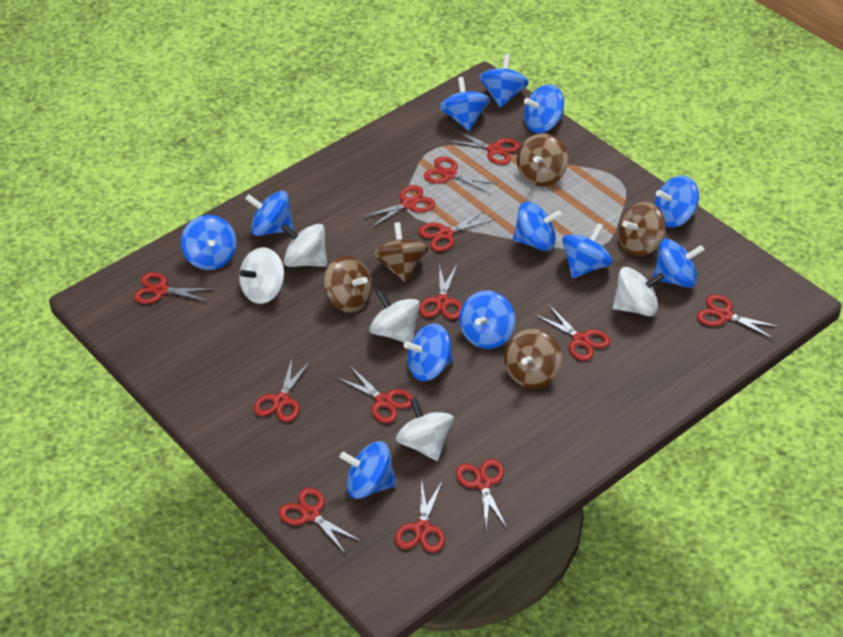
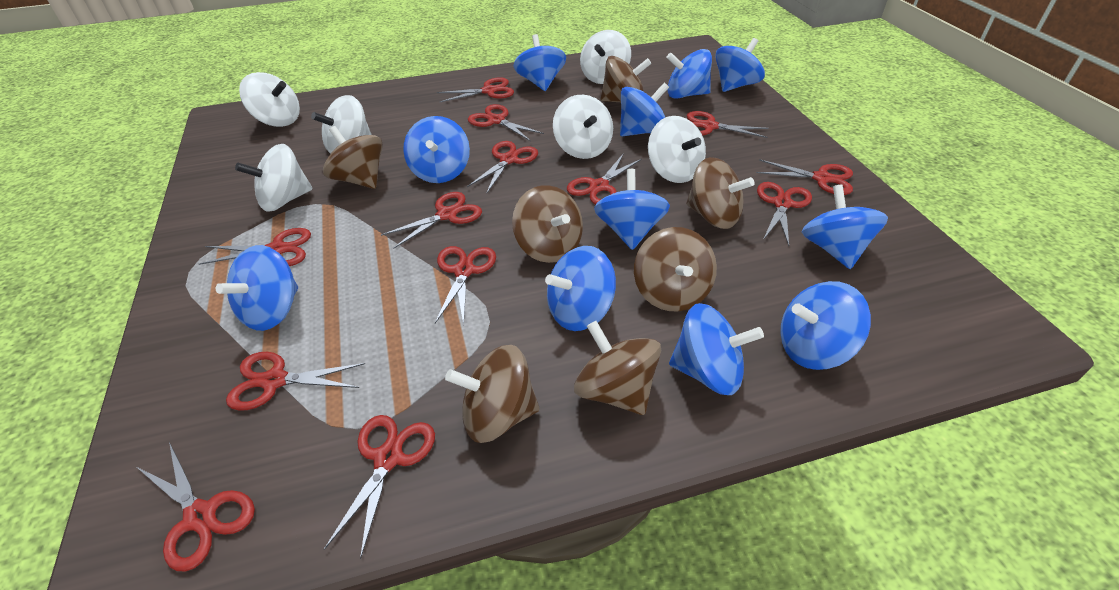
blue spinning top: [181,215,237,270] [245,191,294,236] [340,441,396,499] [404,323,454,381] [440,77,490,131] [459,290,515,349] [479,54,529,108] [513,202,562,251] [524,84,564,133] [562,223,612,278] [652,239,704,288] [654,175,699,228] = 12 -> [216,245,298,331] [403,116,470,183] [513,34,566,91] [545,246,616,331] [594,169,670,250] [620,83,669,136] [666,49,712,99] [669,303,764,395] [715,38,765,92] [780,281,871,370] [802,184,888,269] = 11
brown spinning top: [324,256,372,313] [373,222,428,282] [504,329,562,388] [517,133,568,186] [618,202,666,256] = 5 -> [323,126,383,189] [445,345,540,443] [512,185,583,263] [574,321,661,415] [600,56,651,102] [634,227,717,311] [686,157,754,229] = 7
white spinning top: [239,247,284,304] [281,224,327,267] [369,289,420,343] [396,397,454,461] [613,267,664,316] = 5 -> [235,144,313,212] [239,72,300,127] [311,95,372,154] [553,95,613,159] [580,30,631,84] [648,116,706,183] = 6

